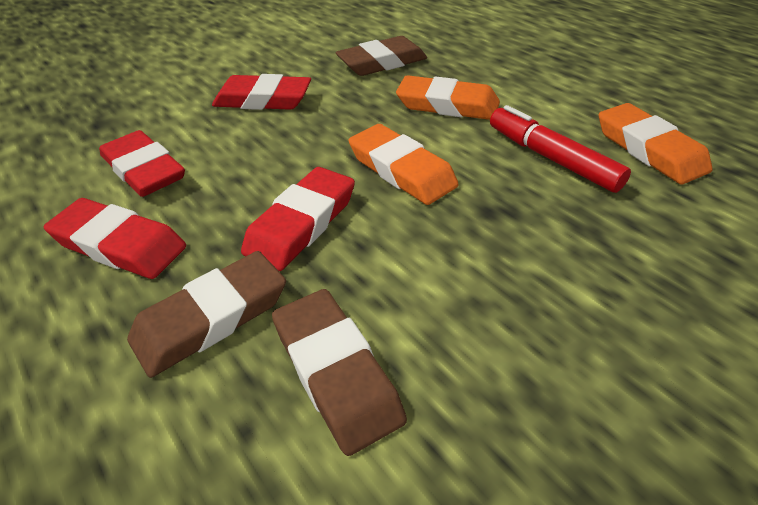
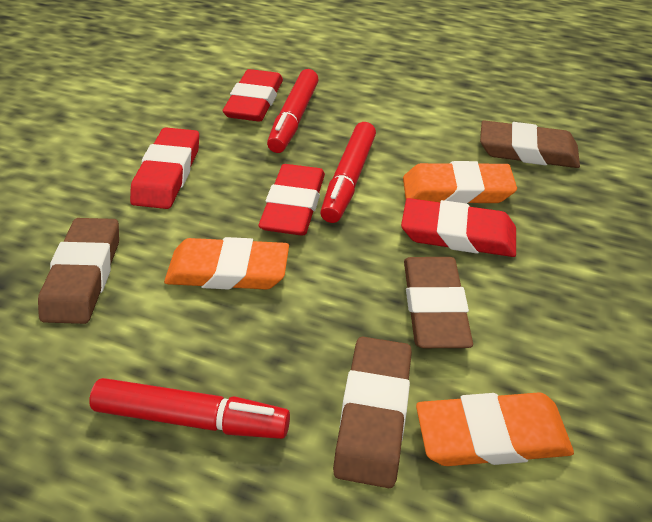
brown eraser: [127,251,286,378] [272,289,407,456] [336,36,427,76] = 3 -> [38,218,119,324] [333,337,412,488] [404,257,473,348] [480,120,580,168] = 4
red marker: [490,105,631,193] = 1 -> [89,378,290,439] [267,69,319,153] [320,122,376,223] = 3

